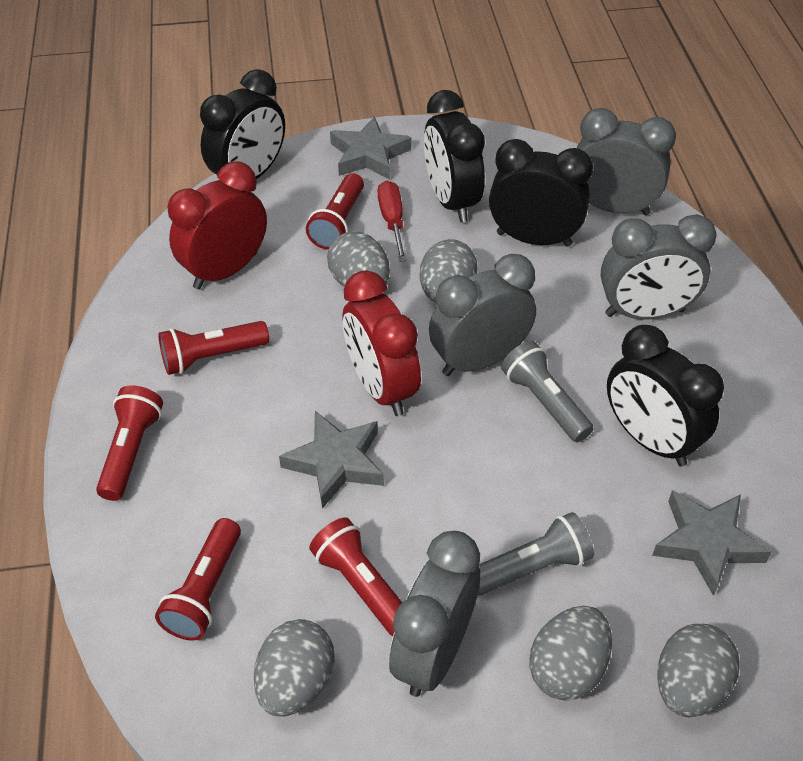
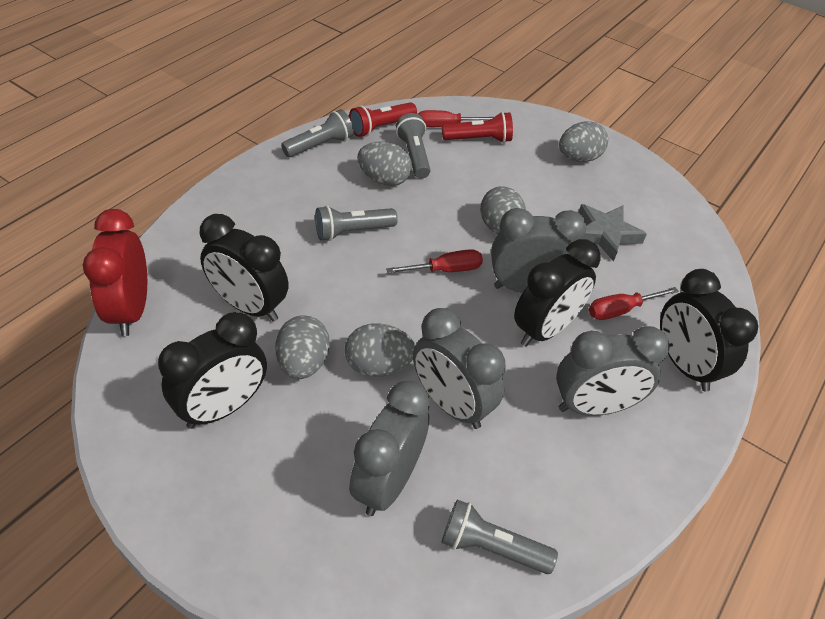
grey flashlight: [478,512,594,596] [501,341,594,442] = 2 -> [281,109,354,157] [315,205,398,241] [396,113,430,179] [442,499,558,574] = 4
grey star: [279,411,384,509] [330,116,411,179] [652,490,772,596] = 3 -> [578,204,647,262] = 1
red clock: [168,161,267,289] [343,270,421,416] = 2 -> [83,209,147,336] = 1
red flashlight: [96,385,163,501] [155,518,241,641] [158,321,269,375] [306,173,364,250] [309,517,402,636] = 5 -> [349,102,417,137] [442,112,513,143] = 2
red screwdriver: [378,181,407,262] = 1 -> [386,249,483,273] [418,110,494,127] [589,287,679,320] = 3

